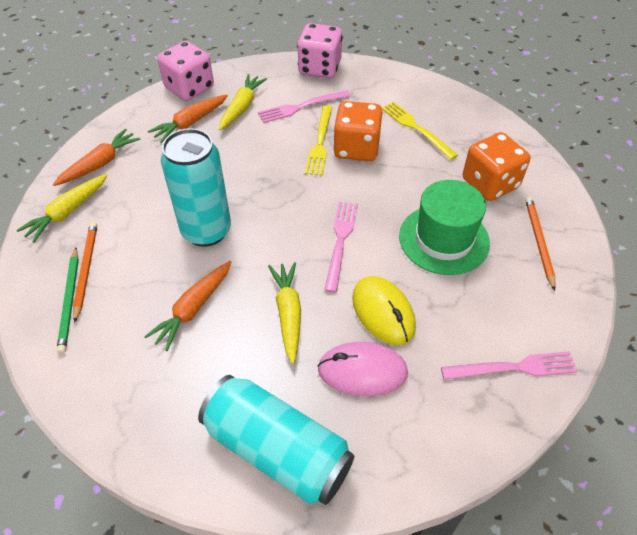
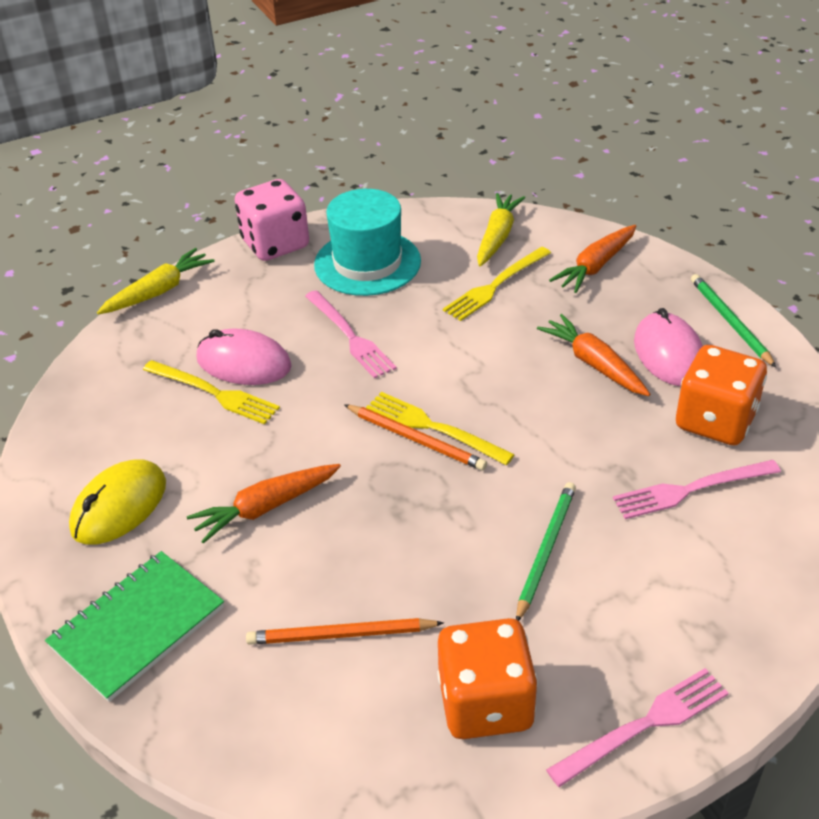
green hat: [399,180,490,275] = 1 -> none = 0
green notebook: none = 0 -> [45,551,224,702] = 1
green pencil: [57,248,79,354] = 1 -> [516,482,576,621] [691,274,776,367] = 2
pink dice: [157,41,214,101] [297,23,343,78] = 2 -> [235,179,309,261] = 1
pink mouse: [317,342,408,396] = 1 -> [197,329,292,385] [634,308,703,386] = 2
turquoise can: [161,128,231,247] [198,375,354,505] = 2 -> none = 0
turquoise hat: none = 0 -> [314,189,421,296] = 1
yellow carrot: [16,174,108,243] [219,74,267,130] [268,262,301,364] = 3 -> [97,248,215,314] [477,193,525,267] = 2
yellow fork: [305,105,333,176] [382,102,458,160] = 2 -> [143,360,280,425] [366,392,515,465] [443,247,551,321] = 3

